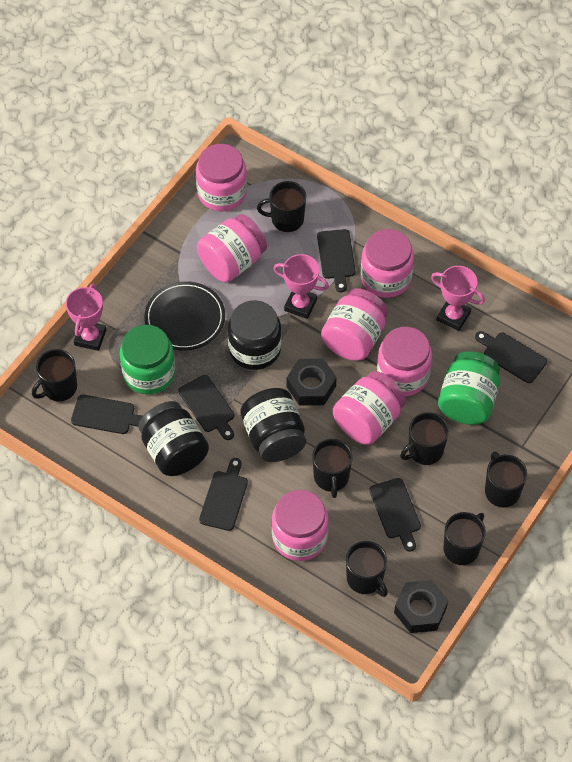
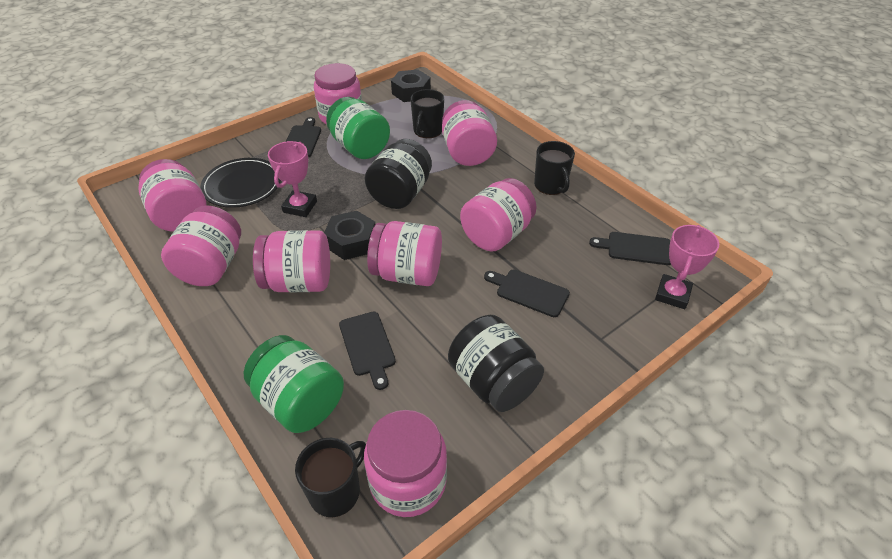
black cutting board: [71,394,143,434] [179,375,234,440] [199,458,248,531] [317,229,355,292] [369,478,421,552] [475,331,547,383] = 6 -> [286,117,321,157] [339,312,396,390] [484,270,570,317] [589,232,671,265] = 4
black jar: [138,401,209,476] [228,300,281,370] [240,388,306,462] = 3 -> [365,139,432,209] [448,315,544,412] = 2
black mug: [32,349,77,401] [257,181,306,232] [312,439,352,498] [346,541,388,597] [400,412,449,465] [443,512,486,565] [485,451,527,508] = 7 -> [295,438,366,517] [410,89,444,138] [534,141,575,195] = 3
pink jar: [196,144,247,211] [197,214,267,282] [272,490,329,561] [321,288,388,361] [333,371,406,445] [361,229,414,298] [377,327,432,396] = 7 -> [138,159,207,232] [161,205,241,286] [253,230,330,292] [314,63,362,125] [364,410,447,517] [367,221,442,286] [442,100,497,166] [460,178,537,252] = 8
pink trophy: [66,284,106,351] [273,254,329,319] [431,266,485,331] = 3 -> [268,141,317,217] [655,225,719,309] = 2

